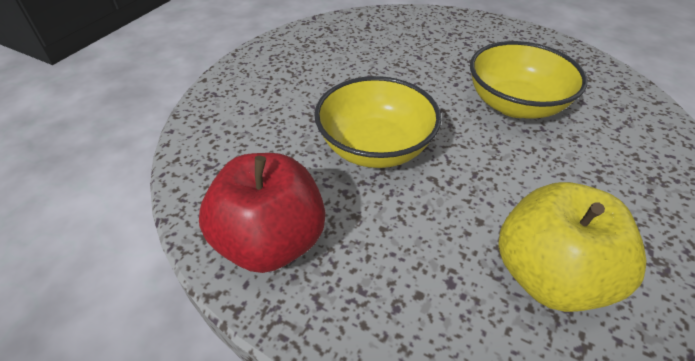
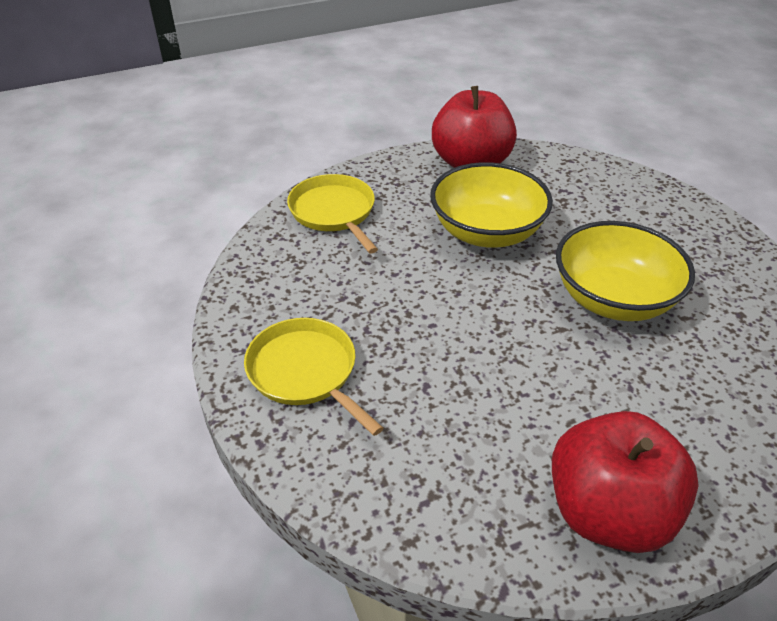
red apple: [199,153,325,273] = 1 -> [432,86,517,168] [552,411,699,553] = 2
yellow apple: [499,182,647,312] = 1 -> none = 0
yellow pan: none = 0 -> [244,318,383,436] [287,174,378,254] = 2

